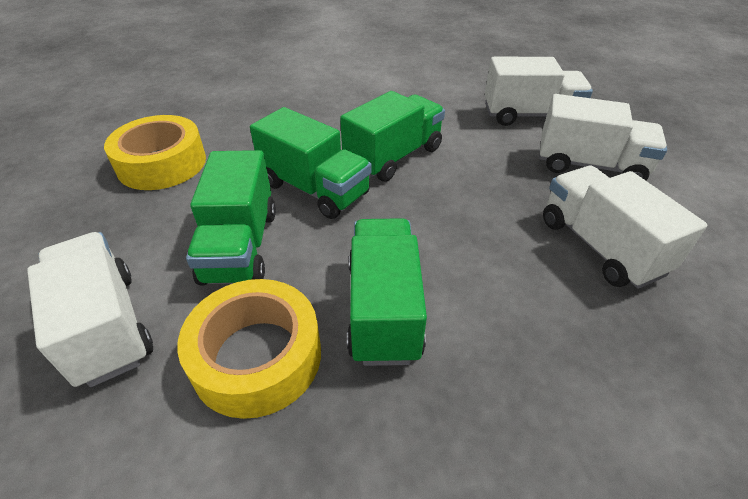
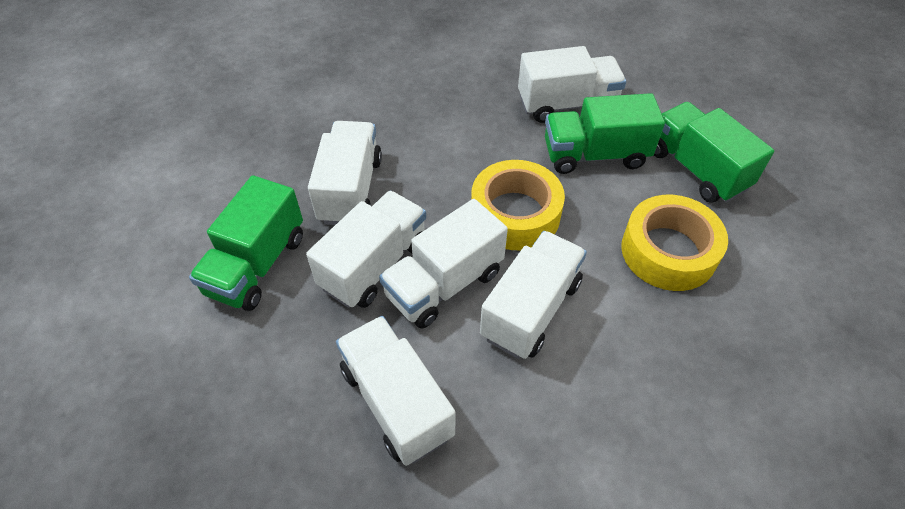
green truck: [186,150,276,286] [250,107,372,219] [340,91,445,182] [347,218,427,366] = 4 -> [189,175,303,311] [545,93,665,174] [654,102,774,203] = 3
white truck: [27,232,153,387] [485,57,593,126] [539,94,667,180] [543,166,707,289] = 4 -> [306,191,426,308] [308,121,382,225] [336,316,456,466] [379,199,508,329] [480,231,587,359] [518,46,626,123] = 6

